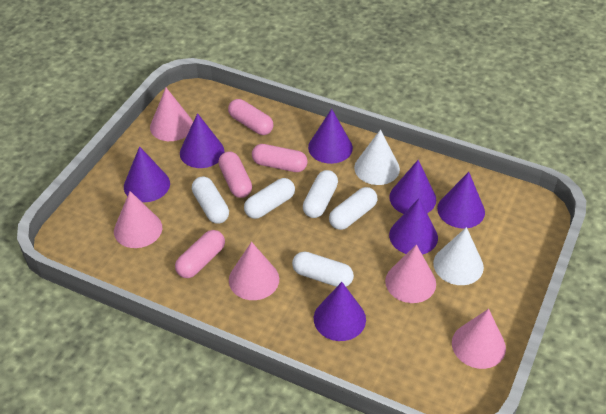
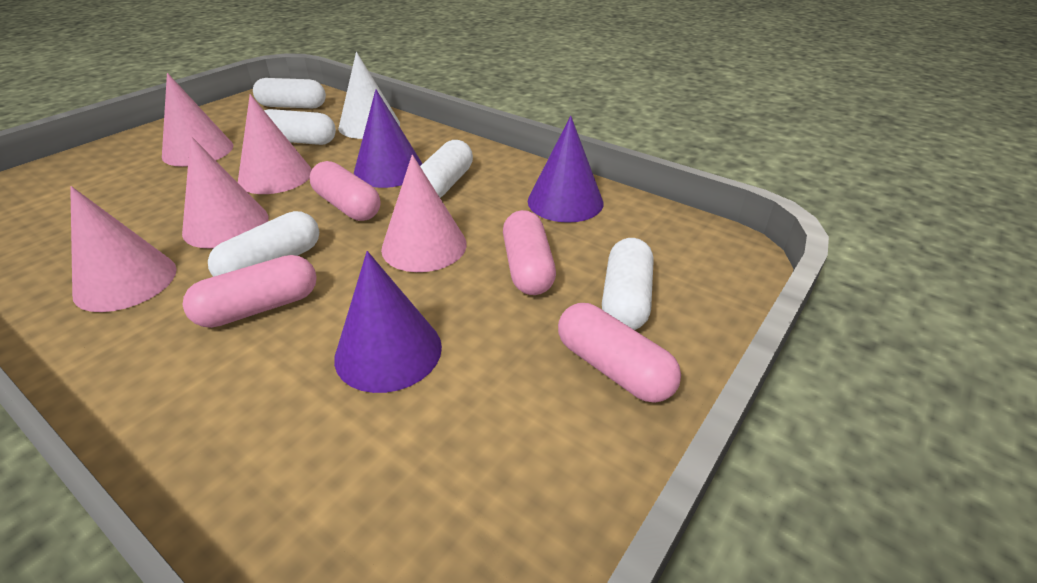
purple cone: [124,146,170,202] [180,113,225,168] [308,109,353,164] [314,282,366,341] [389,160,436,214] [389,198,438,255] [437,172,485,228] = 7 -> [334,251,442,393] [354,89,422,188] [528,116,603,223] = 3
white cone: [354,129,400,185] [433,227,484,285] = 2 -> [338,52,400,139] = 1

